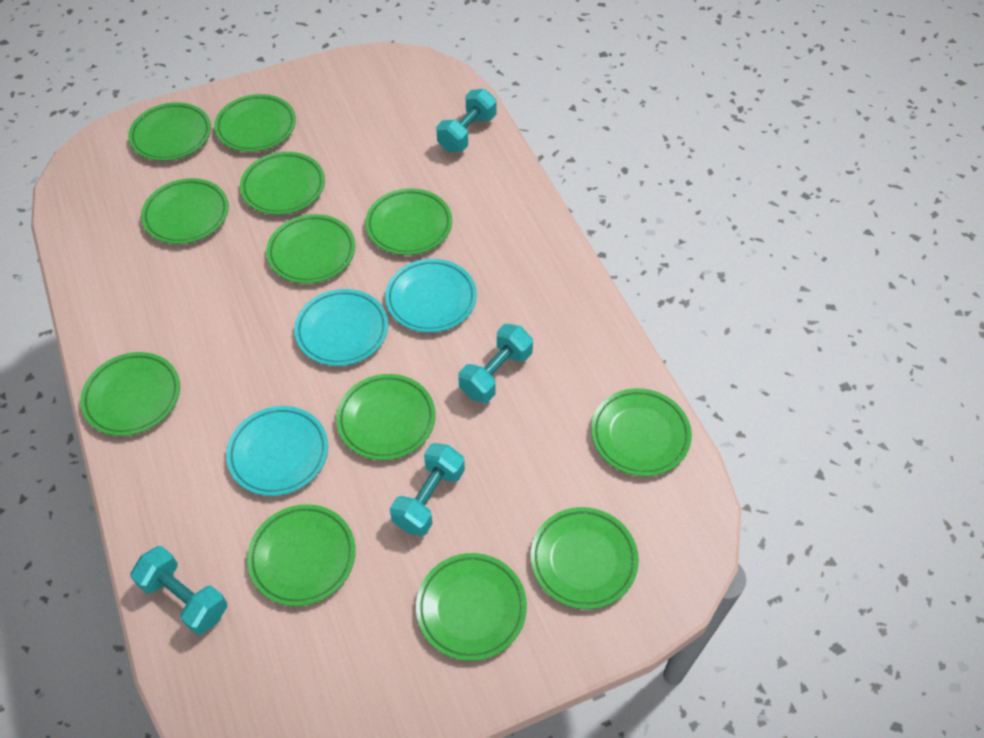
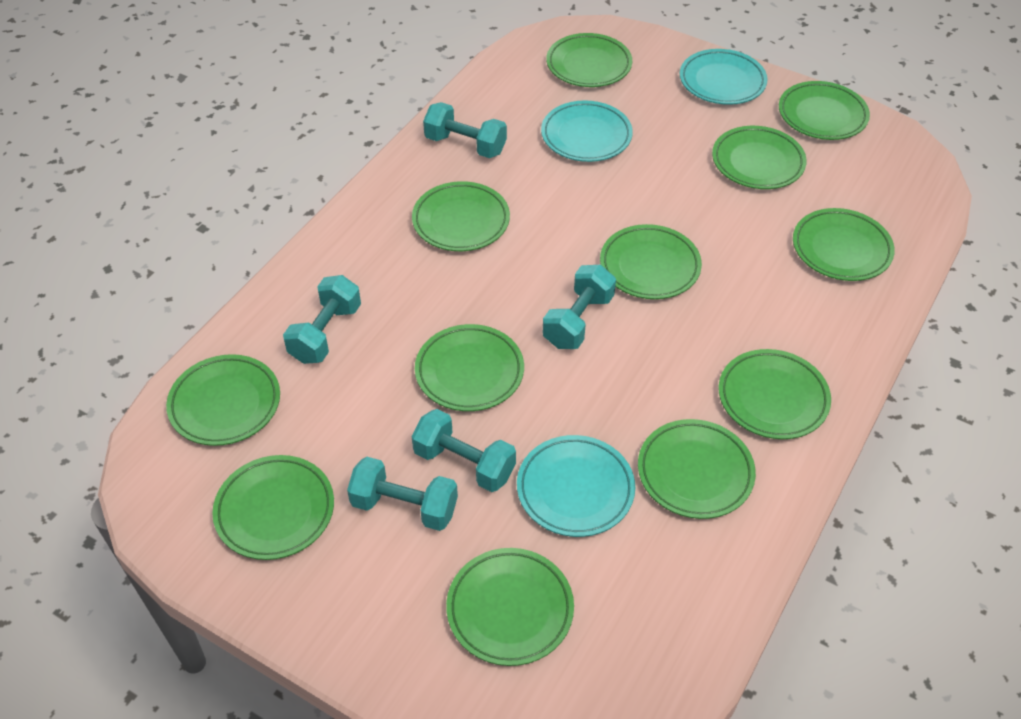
turquoise dumbbell: [130,546,227,635] [390,443,465,536] [436,89,497,152] [458,324,533,403] = 4 -> [283,275,361,364] [347,457,458,531] [412,409,516,492] [423,102,507,158] [543,265,616,349] = 5

